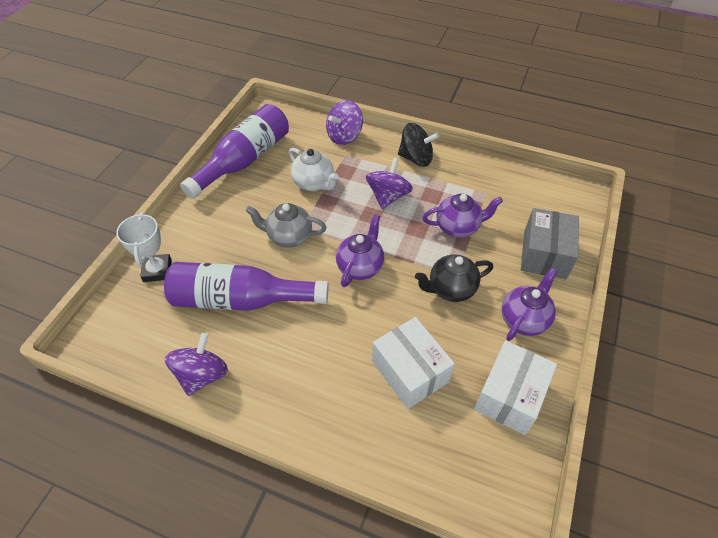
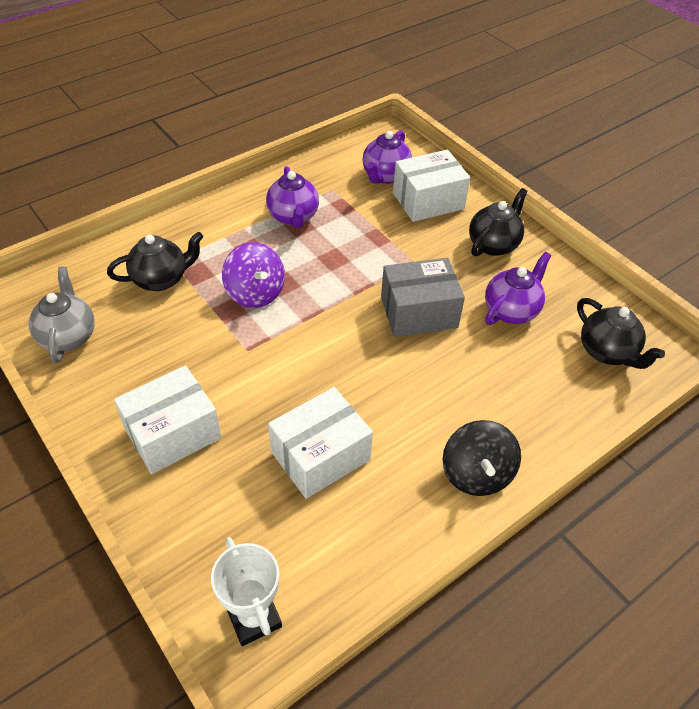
black teapot: [415,255,493,302] = 1 -> [107,232,203,291] [469,188,528,257] [577,298,665,369] = 3
purple bottle: [164,262,329,311] [180,104,289,199] = 2 -> none = 0
purple spinning top: [165,333,228,396] [326,100,363,145] [366,158,413,209] = 3 -> [222,242,285,308] = 1
white box: [372,317,455,409] [474,340,557,435] = 2 -> [114,365,221,474] [268,387,373,499] [393,150,470,222] = 3
white teapot: [289,148,339,191] = 1 -> none = 0

